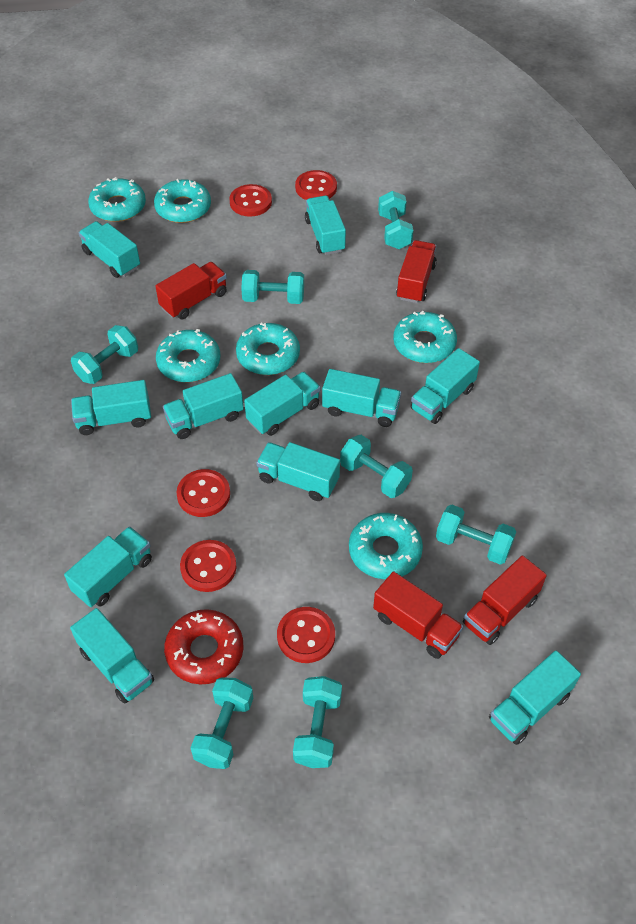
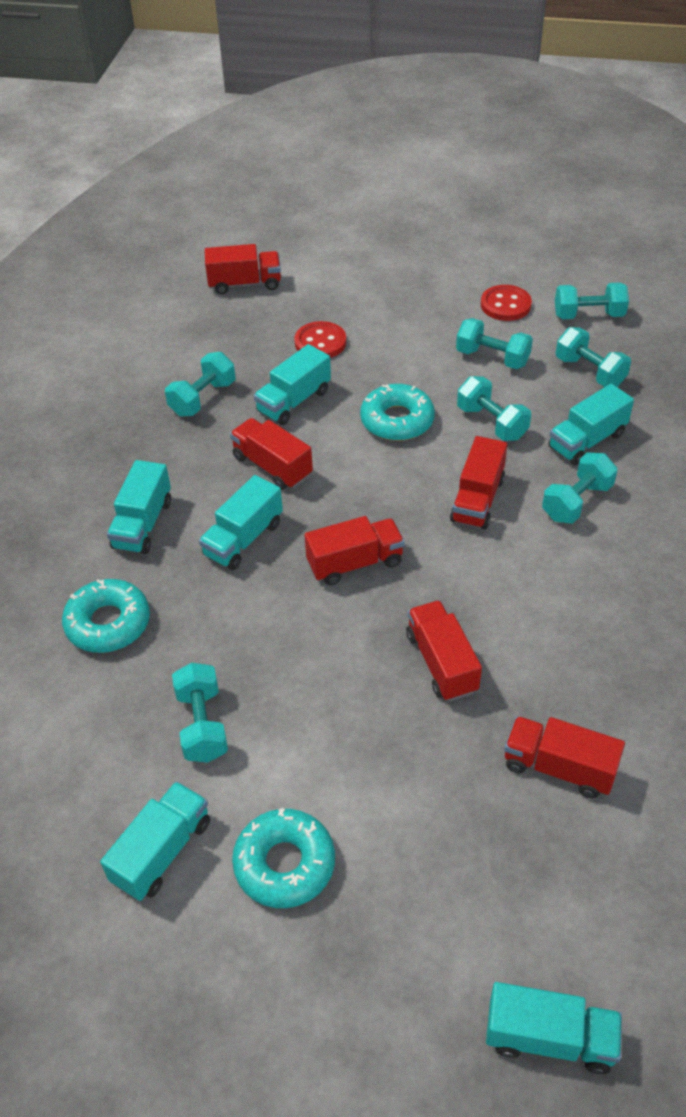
red button: [176,469,230,517] [180,540,236,592] [229,184,272,217] [277,607,335,663] [295,170,337,200] = 5 -> [294,321,346,358] [481,285,532,321] = 2
red donut: [164,609,244,684] = 1 -> none = 0
red truck: [156,262,227,319] [373,571,463,659] [396,240,437,303] [463,555,547,645] = 4 -> [204,244,281,294] [230,418,313,490] [304,516,405,585] [406,600,482,701] [450,436,507,529] [504,716,625,798] = 6
turquoise donut: [88,177,146,222] [154,179,211,223] [156,329,220,382] [236,323,300,375] [349,513,423,579] [393,311,457,363] = 6 -> [62,579,150,653] [232,808,335,908] [360,384,435,441] = 3
turquoise truck: [64,526,152,607] [70,608,154,704] [71,380,151,435] [79,221,140,278] [163,373,244,439] [244,372,320,436] [256,442,340,501] [305,196,346,255] [322,369,401,427] [410,348,480,424] [489,650,581,745] = 11 -> [100,781,210,901] [107,460,171,554] [199,475,283,570] [254,344,331,425] [486,982,622,1074] [548,384,634,465] = 6

